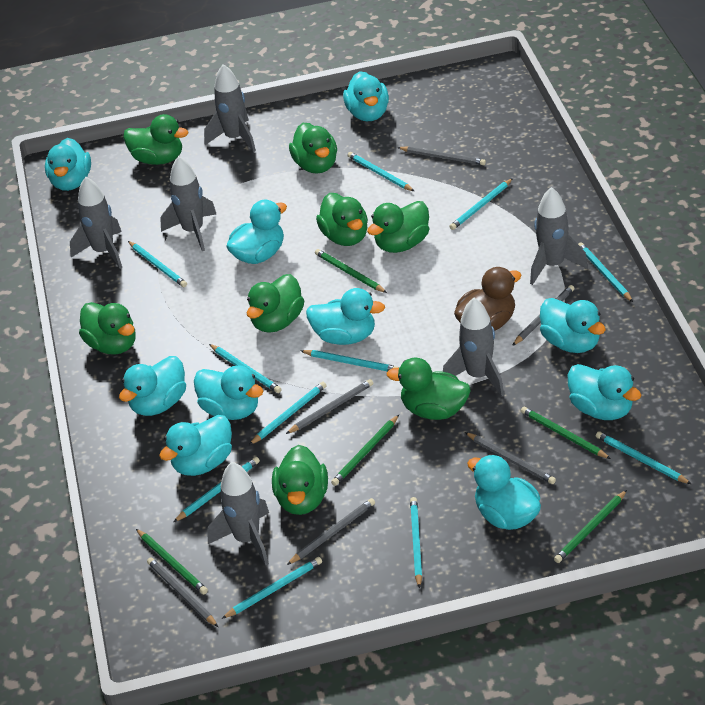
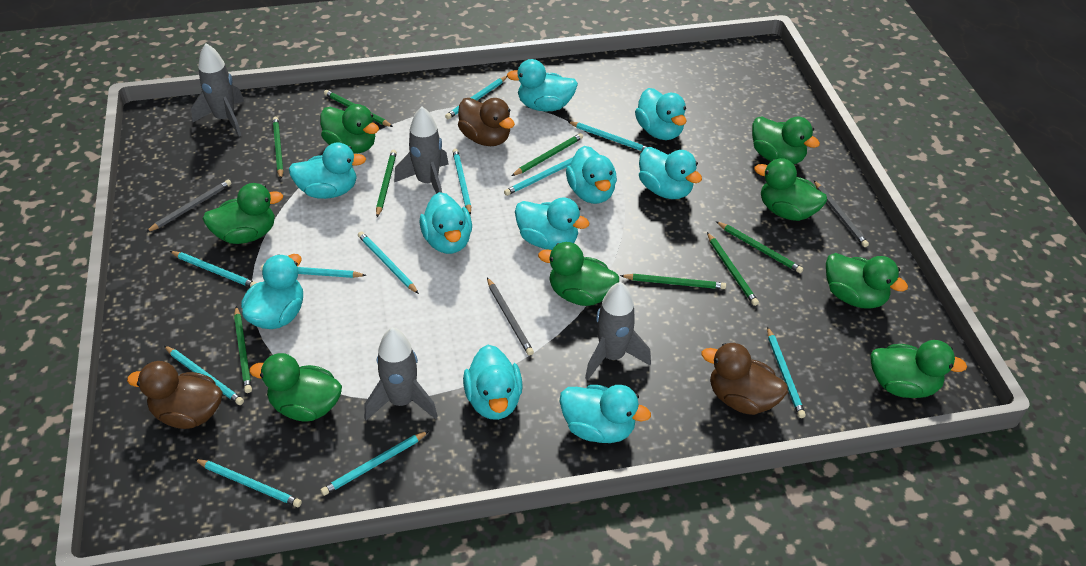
brown duck: [454,267,521,331] = 1 -> [127,361,222,429] [458,98,515,146] [702,343,788,415] = 3
green pencil: [136,529,208,594] [315,249,387,293] [331,415,399,486] [521,407,611,459] [554,490,627,563] = 5 -> [234,306,252,393] [273,117,283,179] [324,90,393,127] [376,150,397,217] [511,133,583,176] [620,274,726,289] [707,232,759,306] [716,221,803,273] = 8
grey pencil: [147,557,218,627] [286,379,373,434] [287,498,375,565] [397,146,486,165] [465,432,556,484] [512,285,575,346] = 6 -> [146,179,232,232] [487,278,534,356] [814,181,869,247] = 3
grey rocket: [70,177,122,269] [160,156,216,251] [204,64,256,152] [207,462,269,565] [443,298,504,396] [530,187,588,285] = 6 -> [191,43,244,136] [364,327,438,420] [394,106,449,194] [585,282,651,380] = 4

